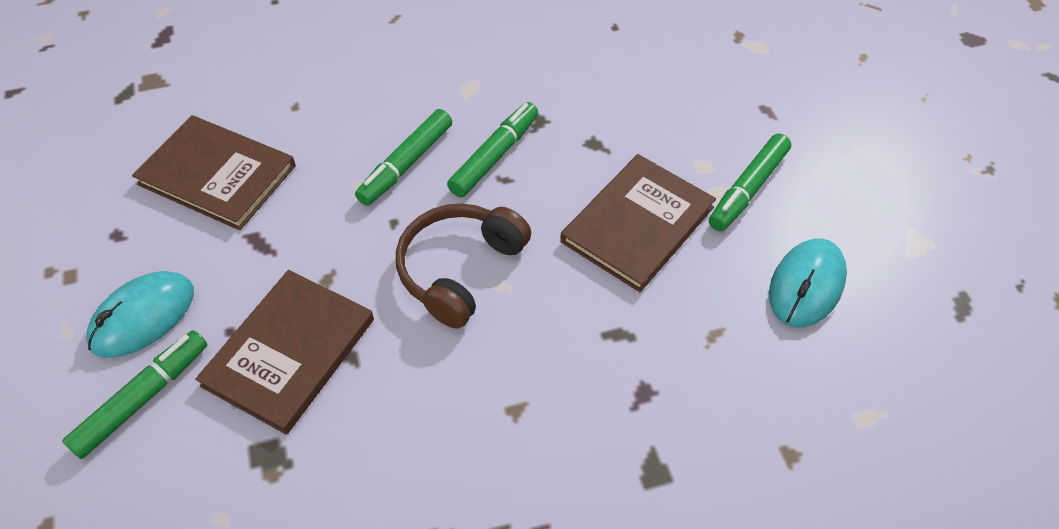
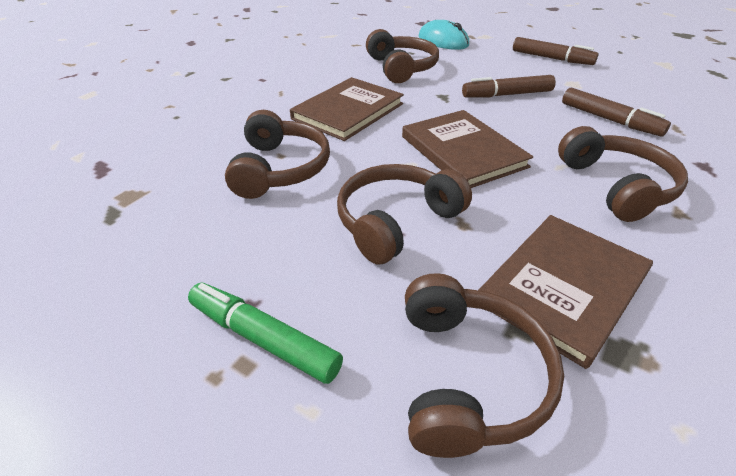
brown headphones: [396,203,531,329] = 1 -> [225,110,330,199] [337,164,472,264] [366,29,439,83] [405,273,564,458] [558,126,688,222] = 5
brown marker: none = 0 -> [462,75,556,97] [513,37,599,65] [562,88,671,137] = 3
green marker: [62,330,207,459] [355,109,452,206] [447,102,538,197] [709,134,791,231] = 4 -> [188,283,343,384] = 1
turquoise mouse: [86,271,194,358] [769,238,847,327] = 2 -> [419,20,469,50] = 1

